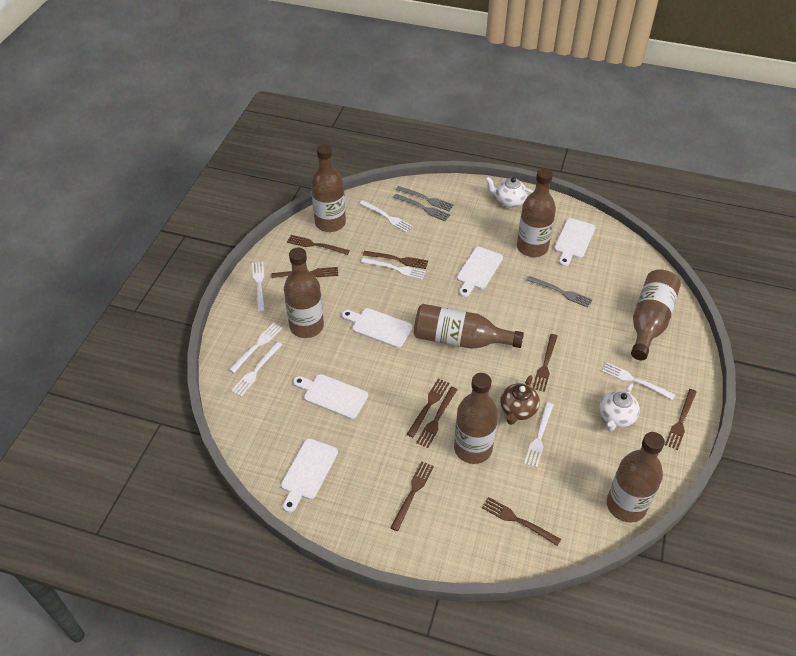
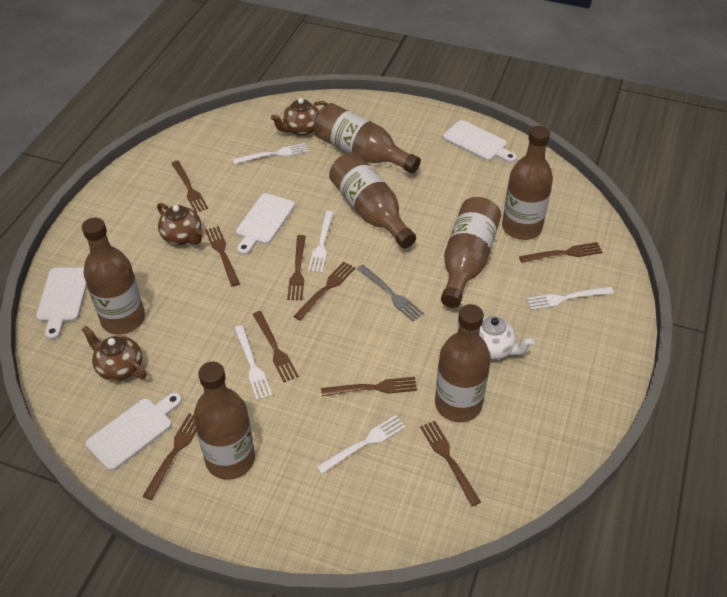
brown teapot: [500,375,540,425] = 1 -> [82,326,146,381] [157,203,202,245] [271,98,328,136] = 3
grey fork: [393,194,450,221] [396,186,454,211] [527,276,592,307] = 3 -> [357,265,424,321] = 1
white cutting board: [281,438,338,513] [293,374,368,419] [342,308,413,348] [457,247,503,297] [554,218,595,266] = 5 -> [36,268,87,340] [86,393,182,471] [236,193,295,255] [443,120,517,163] = 4
white fork: [229,323,282,373] [231,342,283,397] [252,262,265,312] [359,200,413,232] [361,258,426,280] [524,402,553,468] [602,362,675,400] = 7 -> [233,143,309,164] [234,325,272,400] [308,211,334,273] [316,415,406,474] [526,287,614,310] = 5
white teapot: [485,176,534,208] [599,383,640,431] = 2 -> [456,316,535,360] = 1

